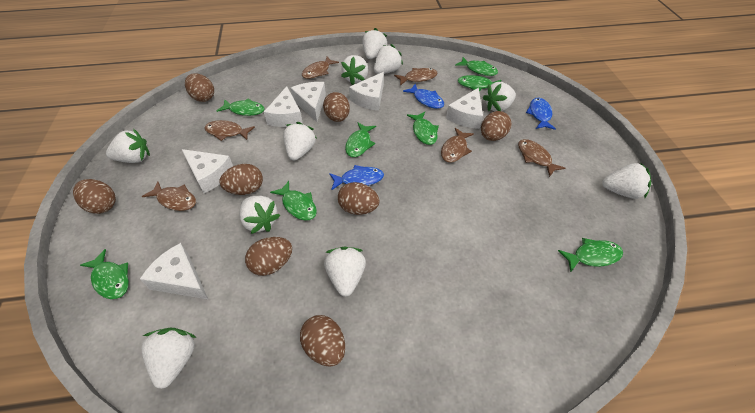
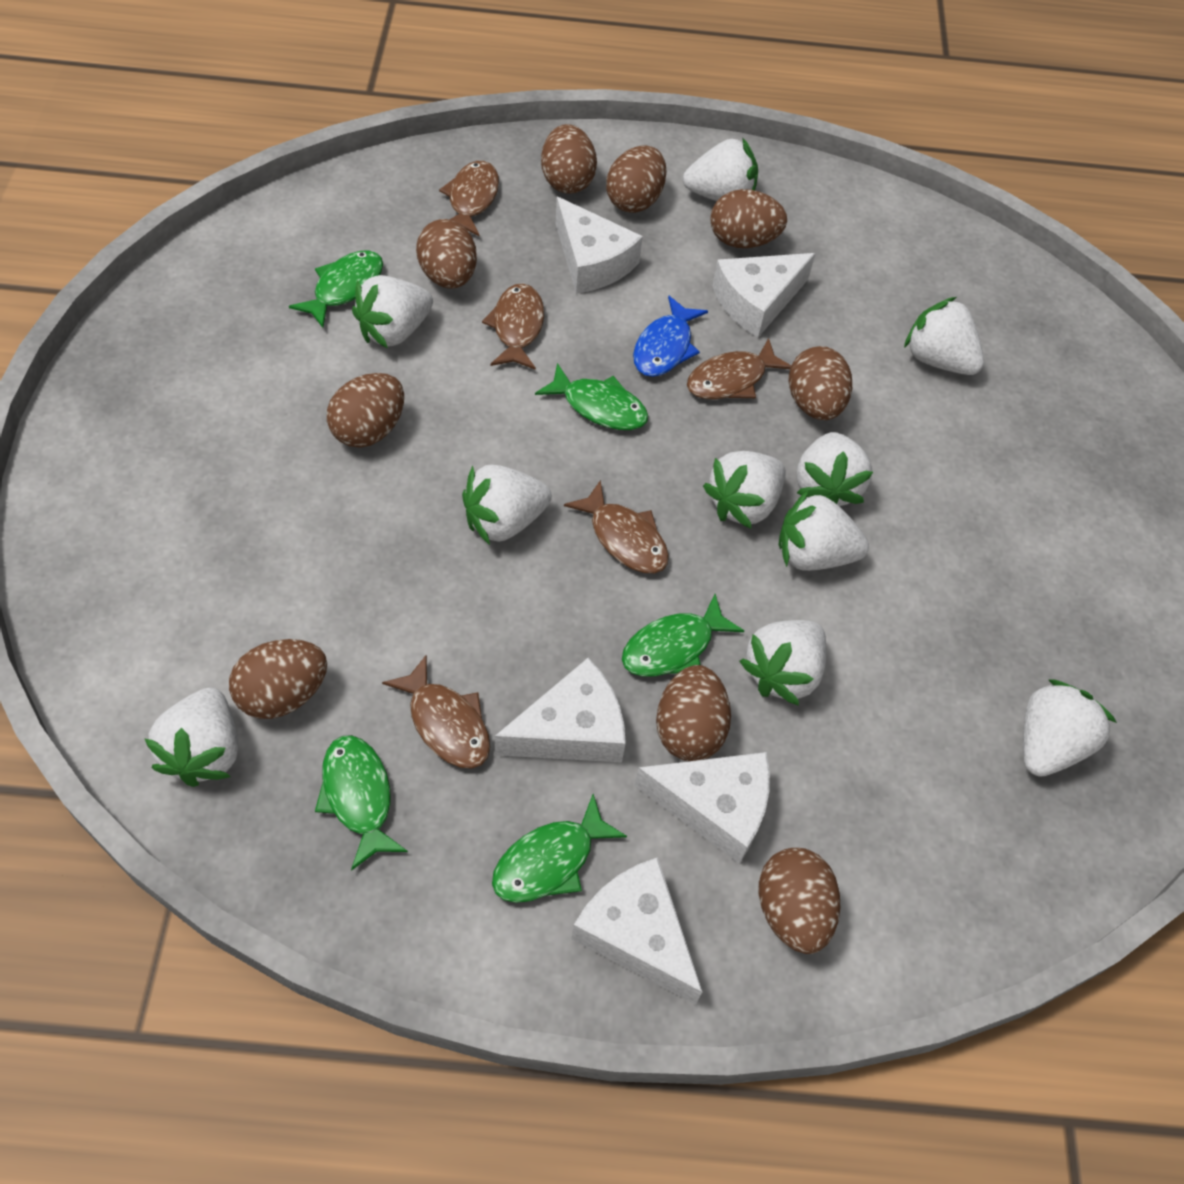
blue fish: [329,165,384,190] [403,84,444,109] [526,97,556,130] = 3 -> [633,296,708,377] = 1
brown egg: [73,179,116,214] [185,73,214,102] [220,164,263,195] [245,237,292,276] [300,315,345,366] [323,92,350,122] [338,182,380,215] [481,111,511,141] = 8 -> [229,639,327,719] [327,373,404,448] [416,219,477,289] [541,124,597,194] [606,146,666,213] [656,665,731,761] [710,189,787,248] [758,848,840,954] [788,346,852,420] = 9
brown fish: [142,181,196,211] [204,120,255,141] [302,57,339,79] [394,68,438,86] [441,128,474,163] [518,139,565,177] = 6 -> [382,655,490,769] [439,161,499,237] [482,284,544,370] [564,480,669,573] [687,338,791,399] = 5
green fish: [80,249,129,299] [217,99,265,116] [270,181,317,220] [345,122,376,157] [407,112,439,145] [455,57,498,76] [458,75,501,91] [558,238,623,272] = 8 -> [289,250,383,328] [315,735,408,871] [492,794,627,903] [535,363,649,430] [622,594,744,676] = 5
white cheese: [140,243,208,299] [182,149,233,193] [264,86,303,127] [290,82,326,122] [349,72,384,111] [446,88,483,129] = 6 -> [495,658,626,763] [556,197,643,294] [572,857,702,1005] [634,752,770,864] [712,253,816,337] = 5

